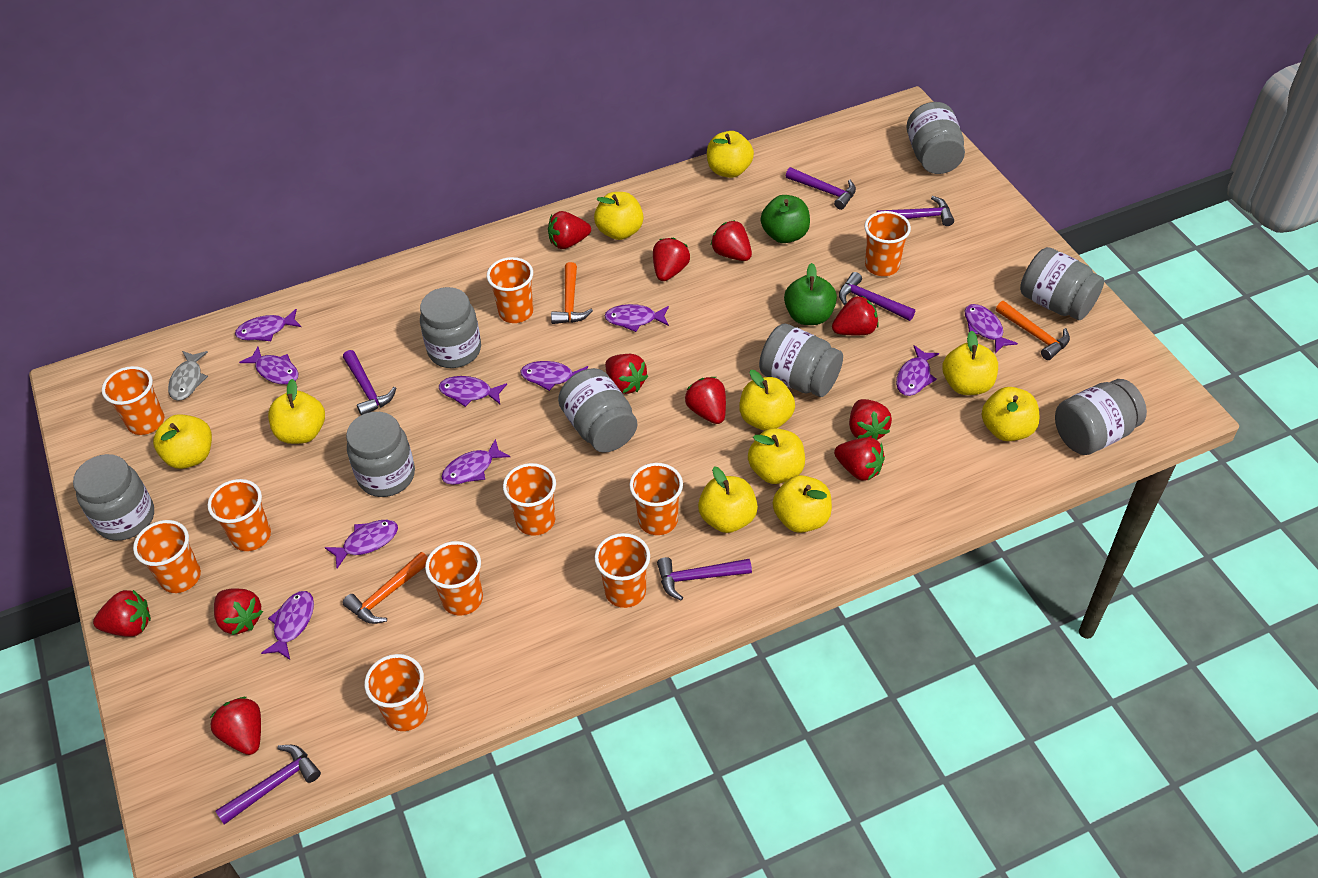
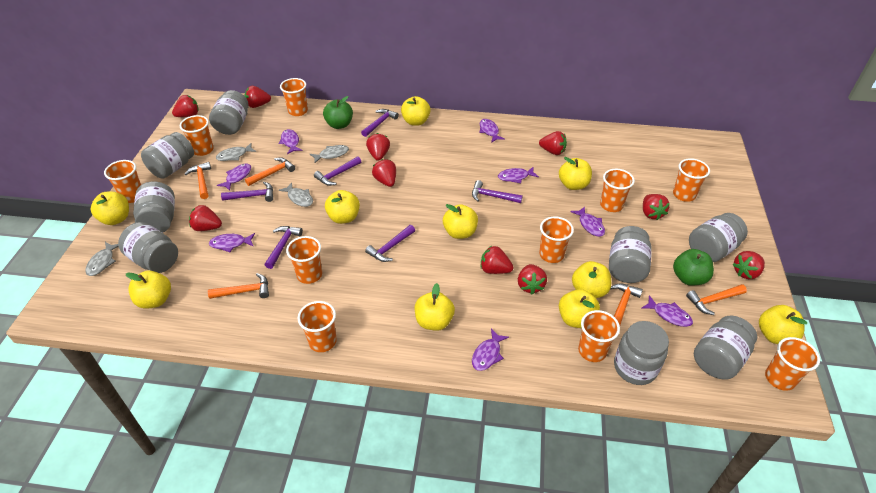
grey fish: [168,351,208,401] = 1 -> [85,242,119,276] [216,143,256,161] [279,182,313,207] [310,145,349,164] = 4
orange hammer: [343,552,428,624] [551,262,593,324] [996,301,1070,360] = 3 -> [185,162,211,199] [208,273,269,299] [245,157,295,186] [611,283,643,325] [686,284,747,315] = 5
purple fish: [235,309,301,341] [239,346,298,385] [261,591,314,660] [325,520,398,568] [439,376,507,407] [442,439,510,485] [520,361,588,391] [604,304,669,332] [896,345,939,396] [964,304,1018,353] = 10 -> [209,233,255,252] [217,163,251,191] [278,129,303,154] [472,329,509,371] [479,119,505,143] [498,167,539,183] [570,206,605,237] [642,295,693,327] = 8
red strawberry: [93,590,151,637] [210,697,261,755] [214,588,263,635] [548,211,591,249] [605,354,648,394] [653,238,690,281] [685,377,726,424] [711,220,752,261] [832,295,879,335] [834,437,885,481] [849,399,892,440] = 11 -> [172,95,199,117] [189,205,222,231] [244,86,271,108] [366,133,390,161] [372,159,396,187] [480,246,513,274] [518,264,547,294] [539,131,567,155] [643,194,670,220] [733,251,765,279] = 10

